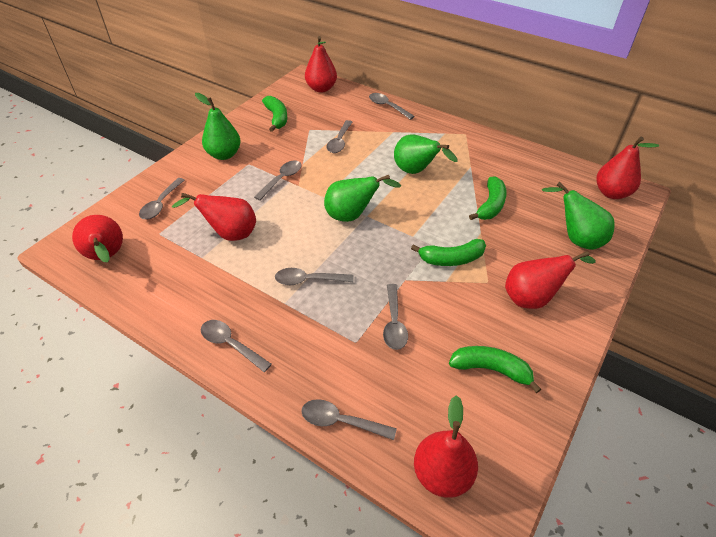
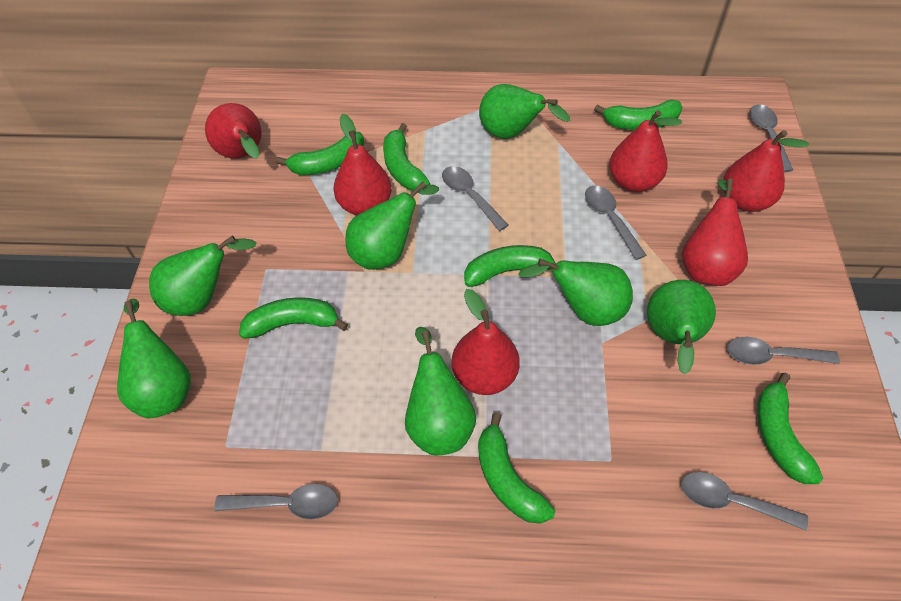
green banana: [262,96,287,132] [411,239,486,266] [449,346,541,394] [469,176,507,220] = 4 -> [239,297,348,339] [276,132,364,175] [383,123,430,191] [464,245,556,287] [478,412,555,524] [594,99,683,130] [757,372,823,484] = 7
green pear: [195,93,241,160] [324,175,401,222] [394,134,457,174] [542,182,615,250] = 4 -> [117,299,191,419] [149,235,257,316] [345,181,439,270] [405,327,476,455] [479,84,570,139] [518,259,633,326] [647,280,716,375] = 7
grey spoon: [139,178,185,219] [201,320,272,372] [254,160,302,201] [275,268,354,285] [301,399,397,440] [326,120,352,153] [369,93,415,120] [383,284,408,350] = 8 -> [214,484,338,520] [442,166,509,231] [585,185,647,260] [681,472,808,531] [727,337,840,365] [750,104,793,172] = 6

